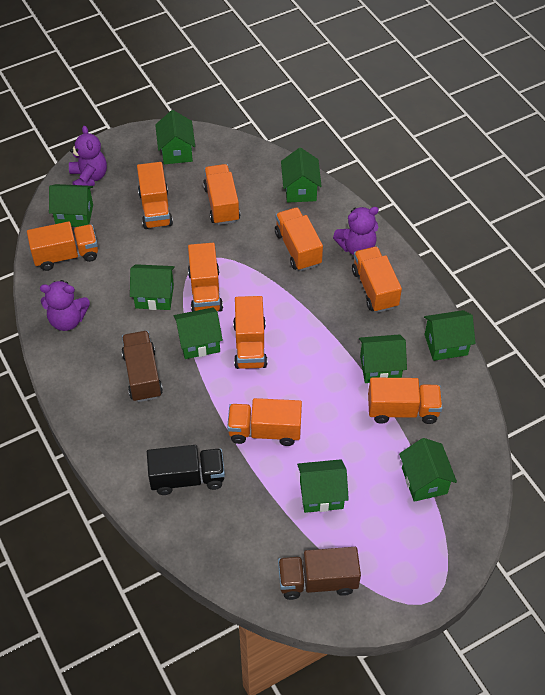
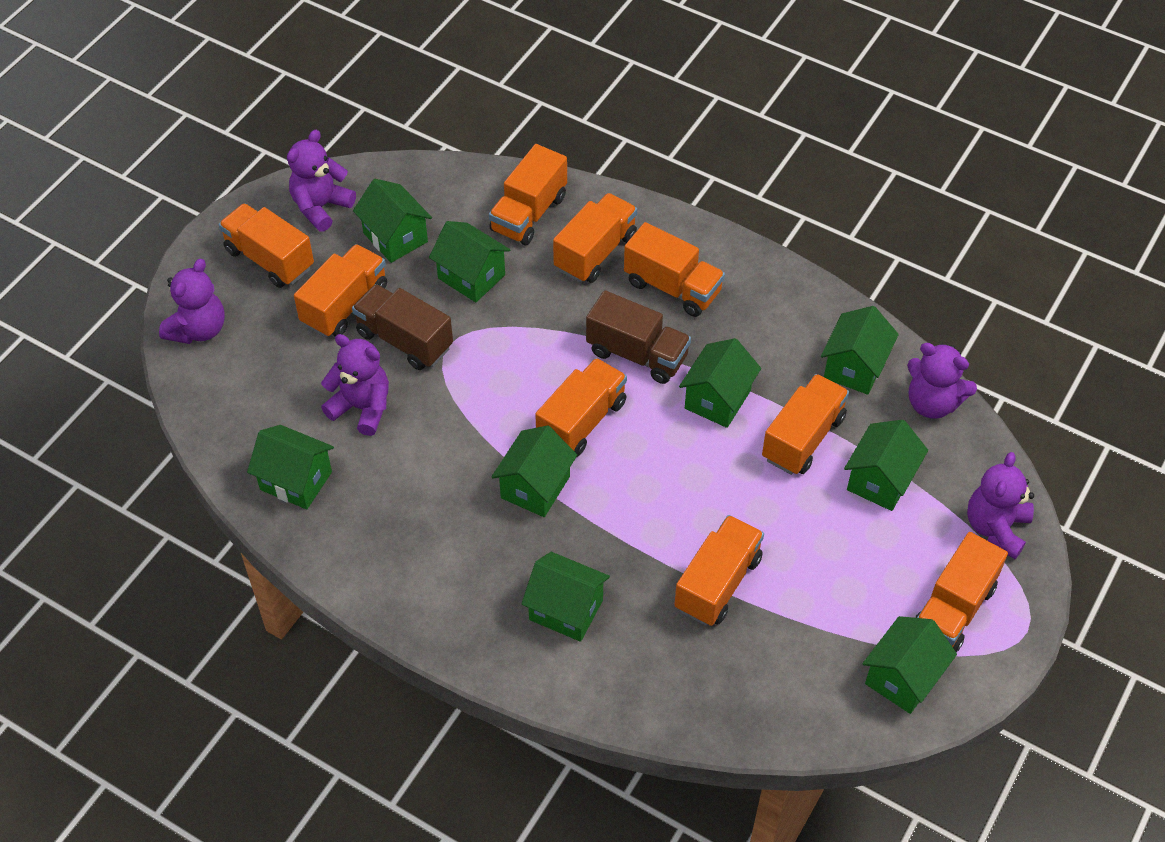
black truck: [147,445,225,495] = 1 -> none = 0
purple teddy bear: [40,280,90,331] [69,126,107,186] [333,207,379,255] = 3 -> [159,259,225,344] [287,130,356,232] [321,334,389,436] [907,343,977,419] [967,452,1034,559] = 5

